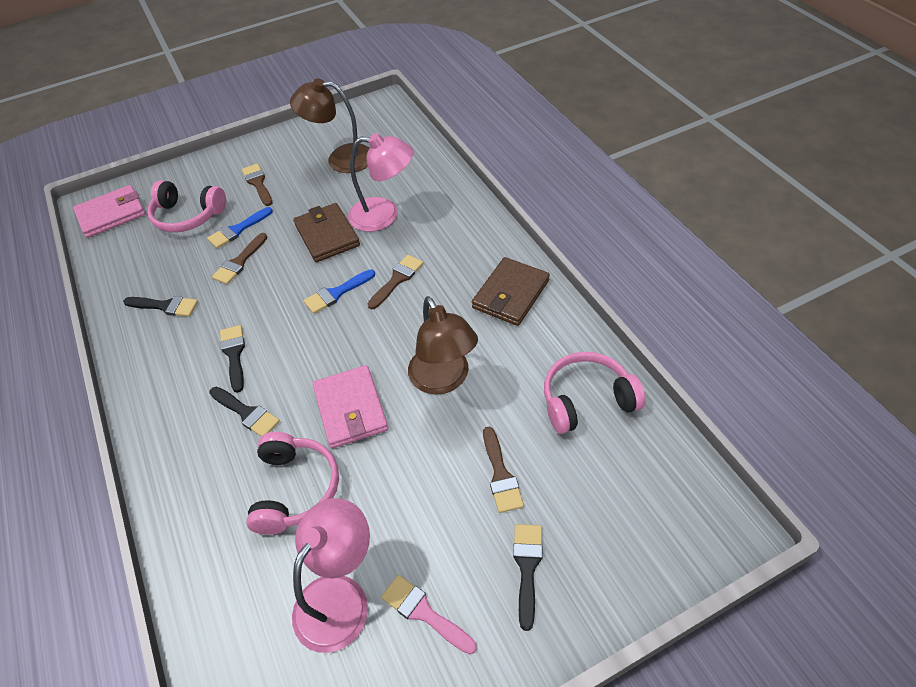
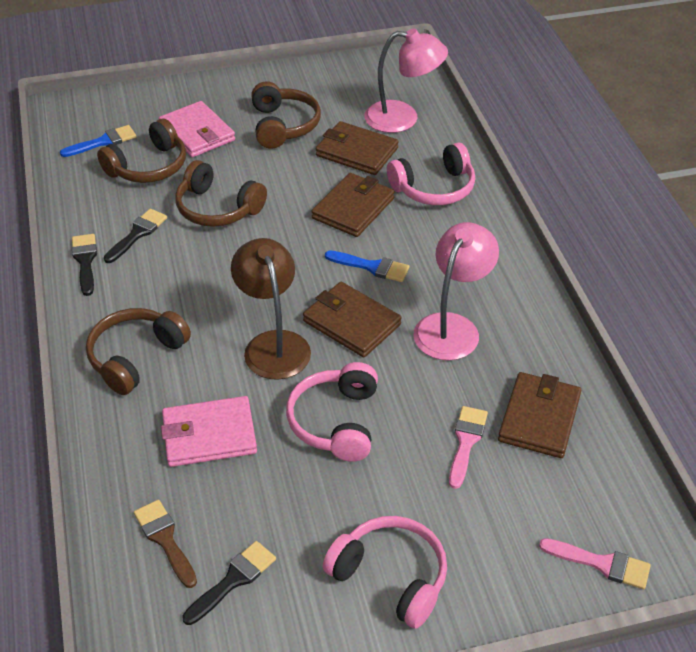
black brush: [123,296,198,317] [209,387,280,436] [220,325,245,393] [513,524,543,631] = 4 -> [72,234,97,296] [104,209,167,263] [183,541,276,625] = 3
brown brush: [212,233,267,285] [242,164,272,206] [368,255,424,309] [483,427,524,513] = 4 -> [134,500,197,588] = 1
brown headphones: none = 0 -> [86,308,191,395] [97,119,186,183] [175,160,267,227] [251,81,321,149] = 4
brown lamp: [290,78,370,173] [408,296,478,395] = 2 -> [231,238,311,380] = 1
brown wallet: [293,203,360,262] [472,257,550,326] = 2 -> [303,282,402,358] [311,173,395,237] [316,121,399,175] [498,372,582,458] = 4
pink brush: [381,575,477,654] = 1 -> [449,406,488,489] [539,538,651,589] = 2

